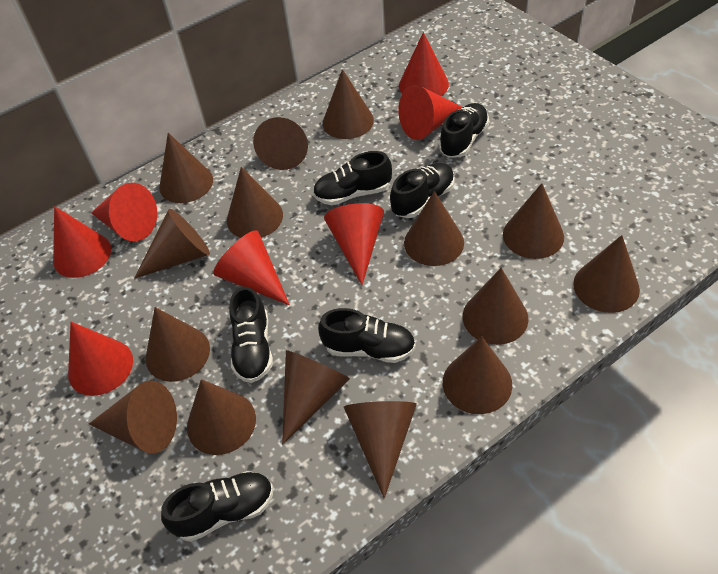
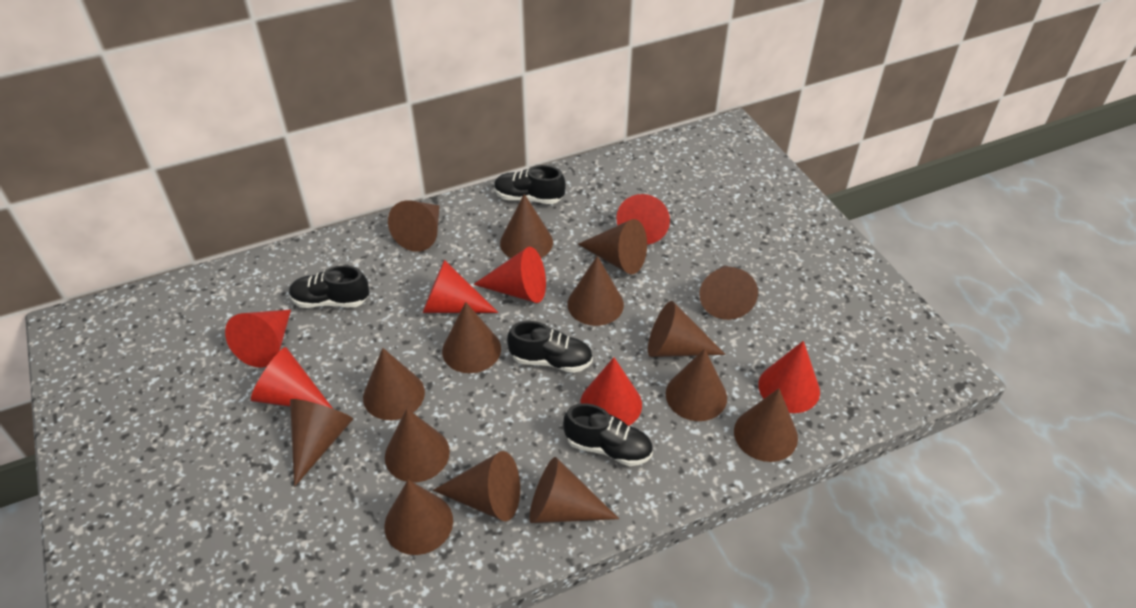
black shoe: [161,471,273,542] [229,287,273,383] [313,151,392,205] [318,308,416,363] [390,163,455,218] [439,103,489,157] = 6 -> [289,265,369,308] [494,165,566,204] [507,321,593,373] [563,403,653,466] = 4

